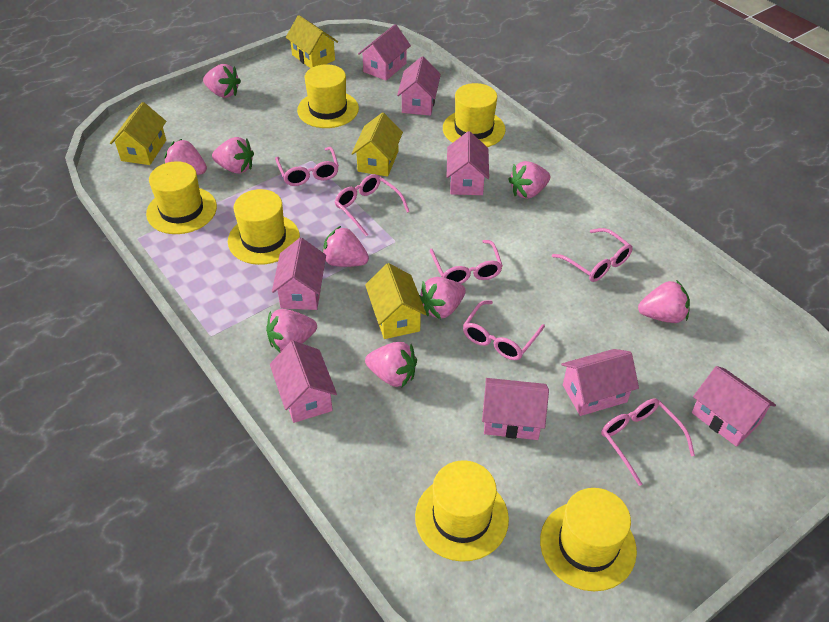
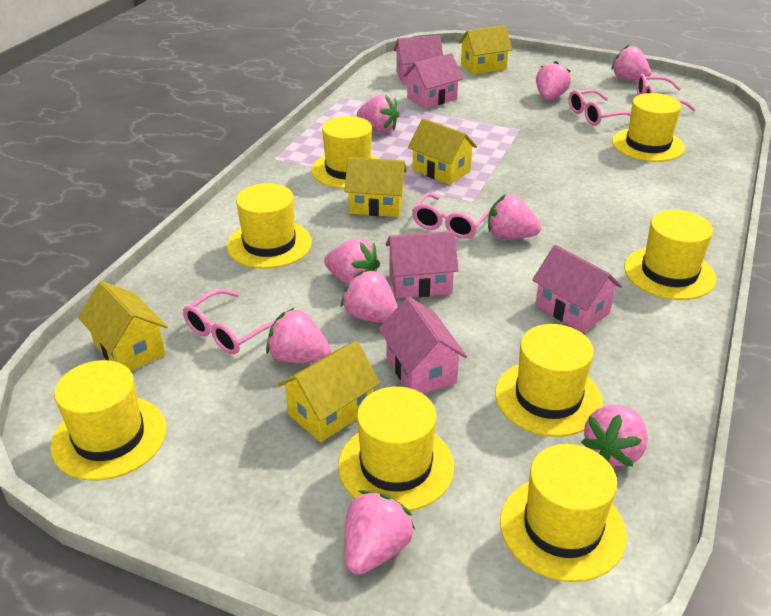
pink glasses: [275,147,339,186] [335,174,410,236] [430,240,503,284] [463,300,545,360] [552,228,633,282] [601,398,695,486] = 6 -> [183,289,275,354] [412,193,491,239] [569,89,631,126] [636,74,696,112] = 4
pink house: [270,341,337,423] [272,238,326,310] [358,24,411,81] [397,56,441,116] [447,131,489,195] [482,378,549,440] [561,349,639,416] [692,366,776,447] = 8 -> [379,296,467,394] [385,231,459,299] [394,35,443,83] [403,53,463,109] [532,245,622,333] = 5
yellow hat: [146,161,217,234] [228,189,300,265] [297,64,359,128] [415,460,509,562] [443,83,506,147] [540,488,637,591] = 6 -> [50,360,166,481] [227,183,312,269] [311,116,379,189] [338,387,454,511] [495,324,603,437] [500,444,627,582] [612,93,685,162] [624,210,716,300] = 8
yellow house: [110,102,166,165] [286,15,338,68] [351,113,403,177] [365,263,426,339] = 4 -> [78,281,168,371] [278,341,380,442] [344,157,407,217] [408,118,477,185] [458,25,512,74] = 5

